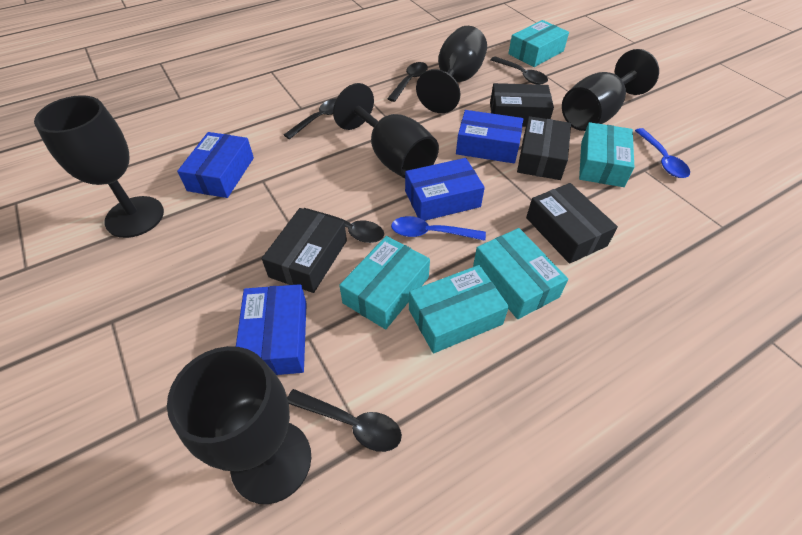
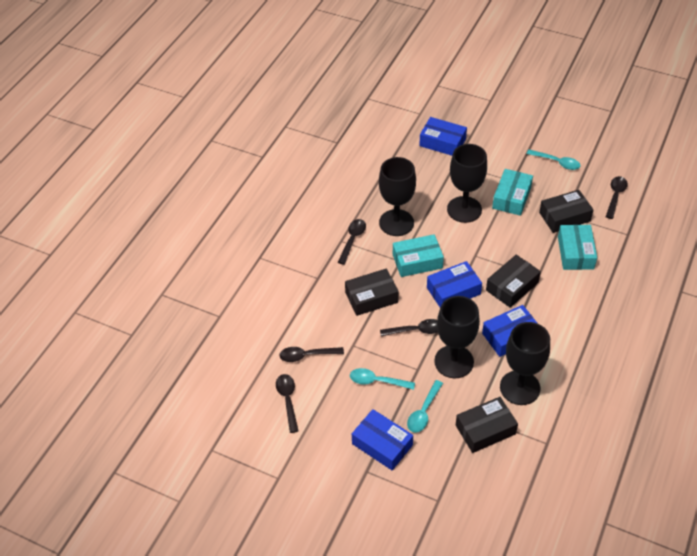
black goblet: [34,95,164,238] [167,346,311,504] [333,83,439,179] [416,26,487,113] [562,49,659,131] = 5 -> [379,157,416,236] [434,296,480,378] [447,144,487,223] [500,322,550,405] = 4
blue spoon: [391,216,486,241] [635,128,690,178] = 2 -> none = 0
turquoise box: [339,236,430,329] [409,265,509,353] [473,228,568,319] [508,20,569,67] [579,122,634,187] = 5 -> [393,234,444,277] [492,169,533,216] [558,225,597,270] = 3
turquoise spoon: none = 0 -> [350,368,415,390] [407,380,443,433] [526,149,581,170] = 3

